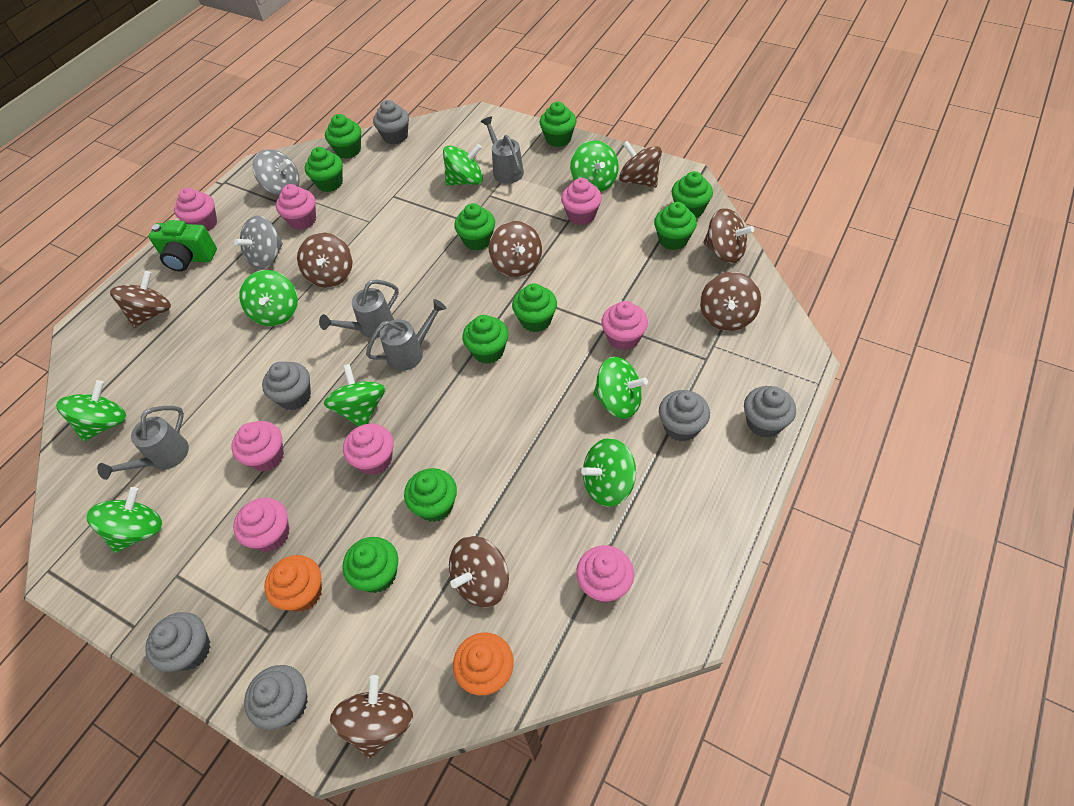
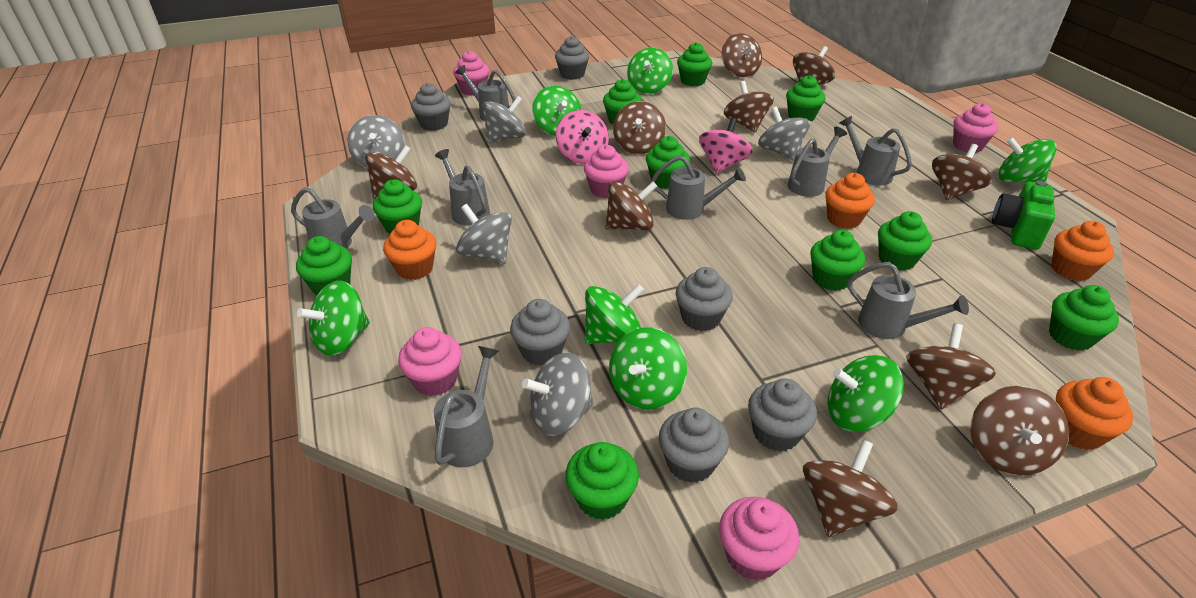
brown spinning top: [110,271,171,328] [297,232,353,288] [330,675,413,759] [449,536,509,607] [489,221,542,277] [619,141,662,188] [700,272,761,331] [704,208,754,263] = 8 -> [365,145,417,199] [605,181,658,230] [613,101,666,154] [722,33,762,77] [724,81,774,132] [793,46,835,85] [803,439,898,537] [906,324,996,410] [932,144,992,200] [970,386,1069,475] = 10
green spinning top: [56,380,126,441] [86,487,162,553] [239,270,298,326] [324,364,386,426] [443,144,483,186] [570,140,619,192] [581,438,636,507] [593,357,648,419] = 8 -> [297,280,370,356] [532,86,581,136] [584,284,644,344] [609,327,687,410] [627,48,673,94] [828,355,904,432] [998,137,1057,183] = 7
grey spinning top: [234,216,283,270] [253,149,300,196] = 2 -> [347,115,404,168] [456,204,512,264] [482,96,526,143] [522,352,593,436] [758,107,810,161] = 5
grey watering can: [97,406,189,480] [319,280,399,338] [366,299,446,371] [481,116,524,184] = 4 -> [291,187,374,249] [434,346,499,467] [435,149,490,226] [455,65,516,121] [651,155,746,220] [788,127,847,197] [839,116,912,186] [847,262,969,339] = 8
orange cupcake: [264,555,322,612] [453,633,514,695] = 2 -> [383,220,437,280] [825,173,875,229] [1051,221,1114,281] [1056,377,1133,450] = 4
pink cupcake: [174,188,217,231] [231,421,284,472] [233,498,289,552] [276,184,316,230] [343,424,393,475] [561,178,602,225] [576,545,634,603] [601,301,648,351] = 8 -> [398,327,462,396] [453,51,489,96] [584,145,629,198] [719,497,799,581] [953,103,998,153] = 5
pink spinning top: none = 0 -> [556,110,609,164] [699,118,752,174] = 2

